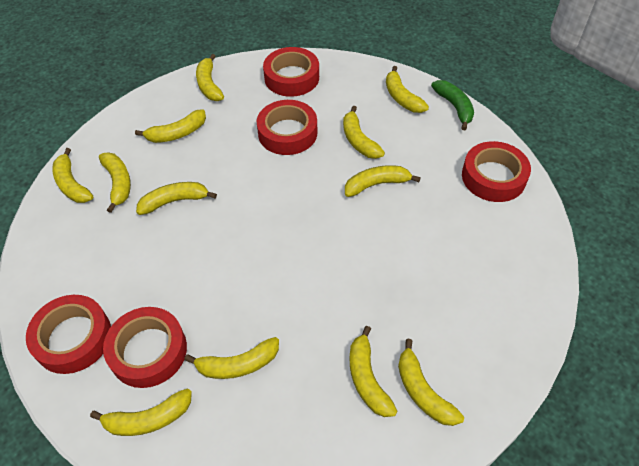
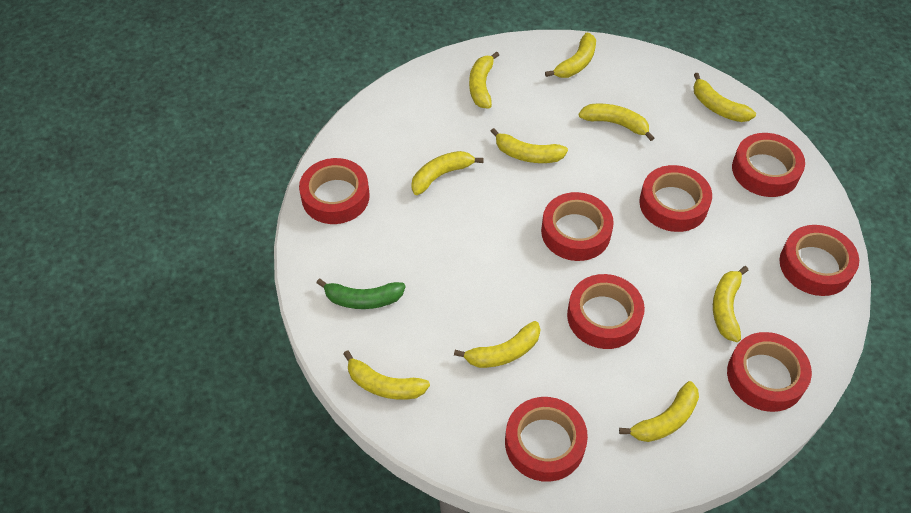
red tape: [26,295,111,374] [103,307,187,388] [257,100,317,155] [263,47,319,97] [462,141,531,202] = 5 -> [299,158,370,224] [505,397,588,482] [541,192,614,261] [567,274,645,349] [639,165,712,232] [727,332,812,412] [732,133,805,197] [779,225,859,296] = 8
yellow banana: [52,148,93,203] [90,388,192,436] [99,152,131,213] [135,109,206,143] [136,182,217,215] [184,337,279,379] [196,54,224,101] [343,106,385,159] [345,165,421,197] [350,326,397,417] [386,66,429,113] [398,339,464,426] = 12 -> [343,350,430,400] [411,151,484,195] [454,321,540,368] [469,51,499,108] [490,128,568,163] [545,32,596,78] [579,104,654,141] [619,381,699,442] [693,73,756,122] [713,266,749,342] = 10

